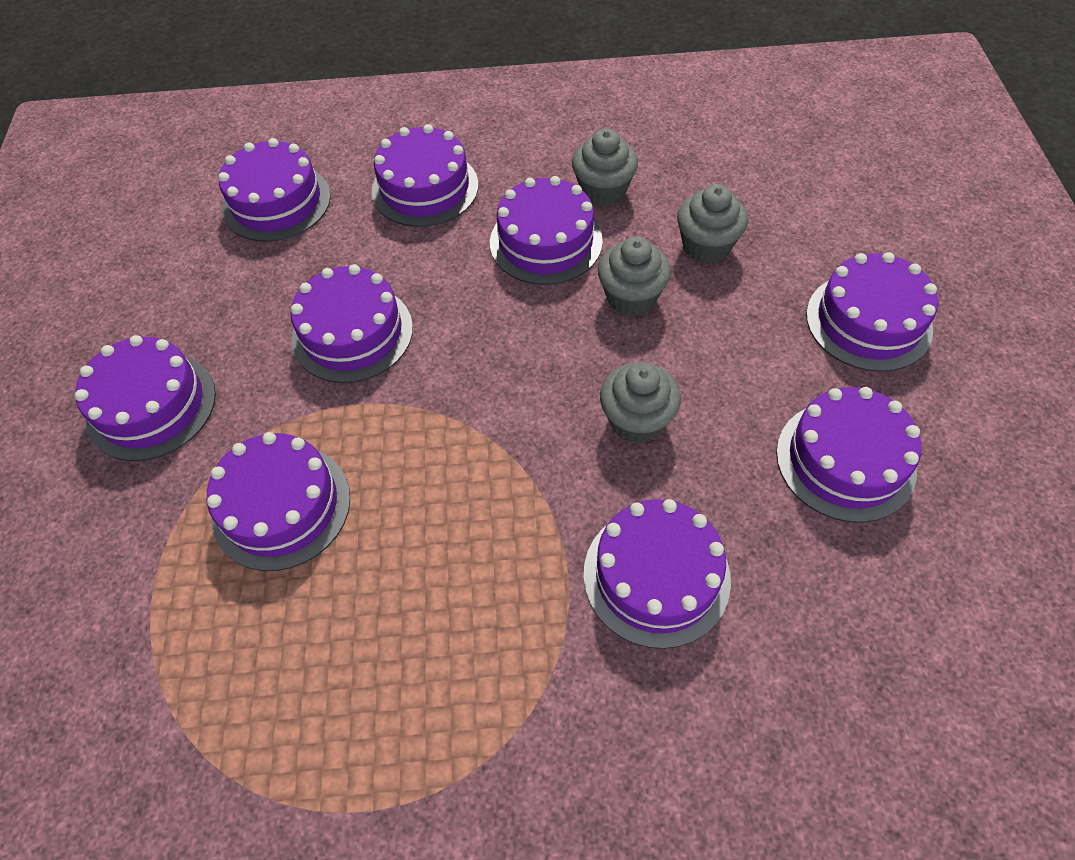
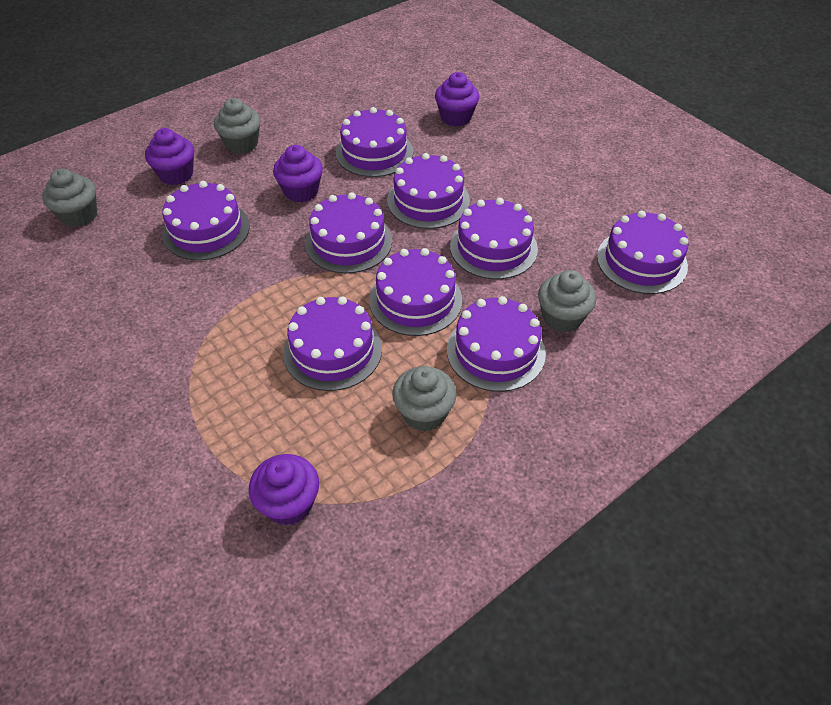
purple cupcake: none = 0 -> [145,128,194,185] [249,454,319,525] [273,145,323,202] [435,72,479,127] = 4

